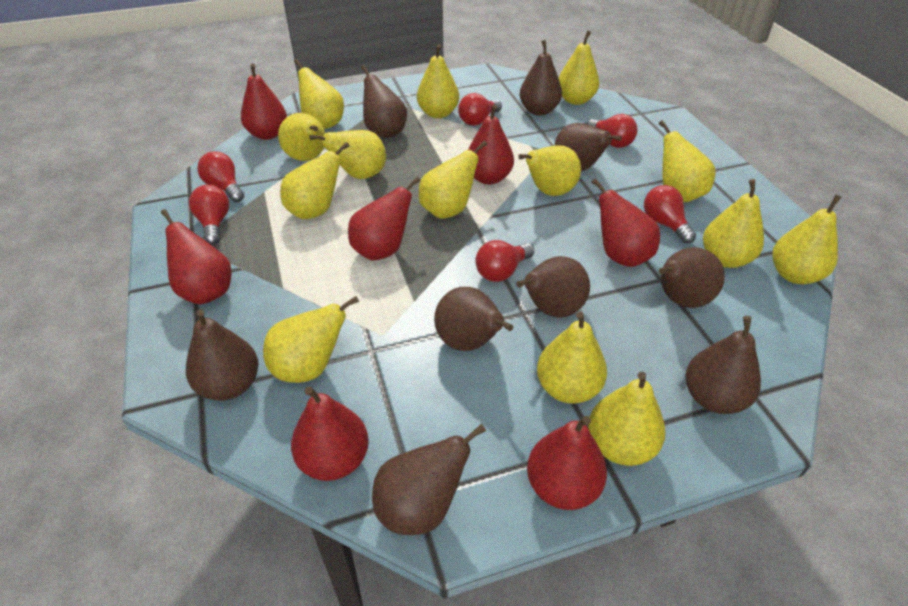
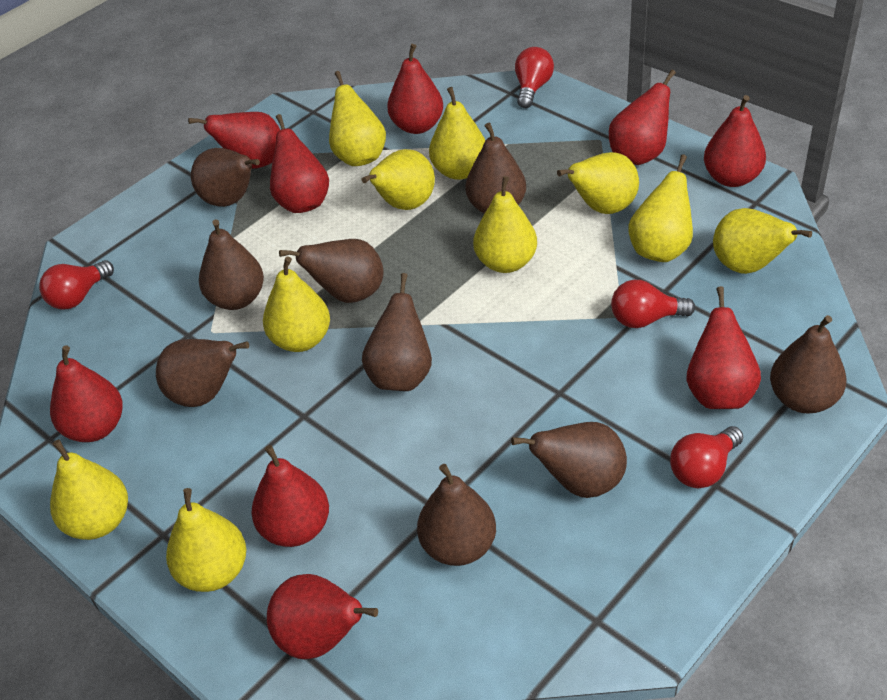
red light bulb: [189,185,229,245] [197,151,244,202] [458,93,502,126] [475,240,534,282] [587,114,637,148] [644,185,696,243] = 6 -> [39,260,114,310] [515,47,554,108] [611,280,695,328] [670,426,743,488] = 4
red pear: [161,209,232,304] [241,63,287,140] [291,387,369,481] [348,176,421,260] [468,105,514,185] [527,416,607,510] [591,178,660,267] = 7 -> [50,346,123,442] [188,112,280,168] [251,445,329,547] [267,574,378,659] [270,114,329,213] [387,44,443,134] [609,70,676,165] [687,286,761,409] [704,95,766,187] = 9
yellow pear: [263,296,359,383] [278,113,325,161] [280,142,349,219] [294,59,344,129] [309,130,386,179] [417,44,459,118] [419,141,487,219] [518,145,581,196] [537,311,607,404] [559,30,599,105] [588,372,666,466] [659,120,716,202] [703,179,764,268] [772,194,842,284] = 14 -> [50,439,128,540] [166,488,247,592] [263,256,330,352] [329,71,386,166] [362,149,435,210] [429,87,485,180] [473,176,537,273] [557,152,639,214] [628,155,693,262] [713,208,812,274] = 10

